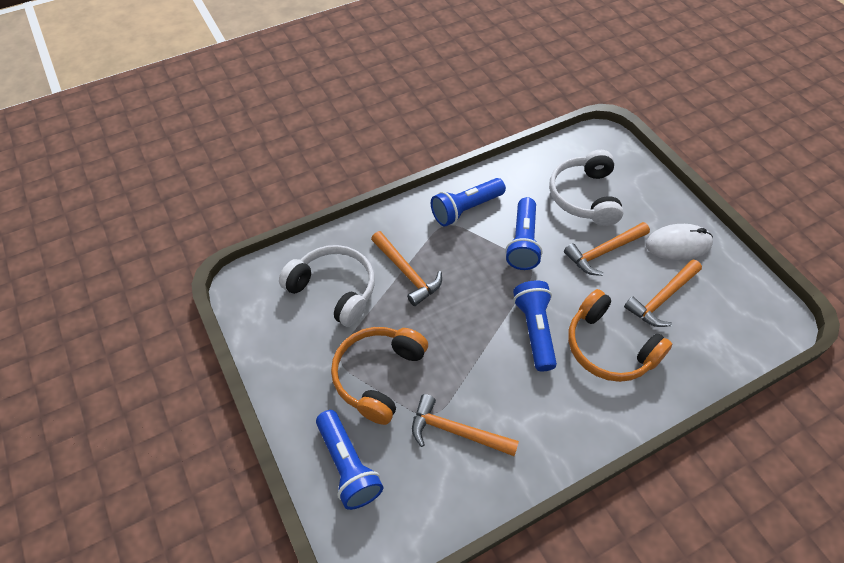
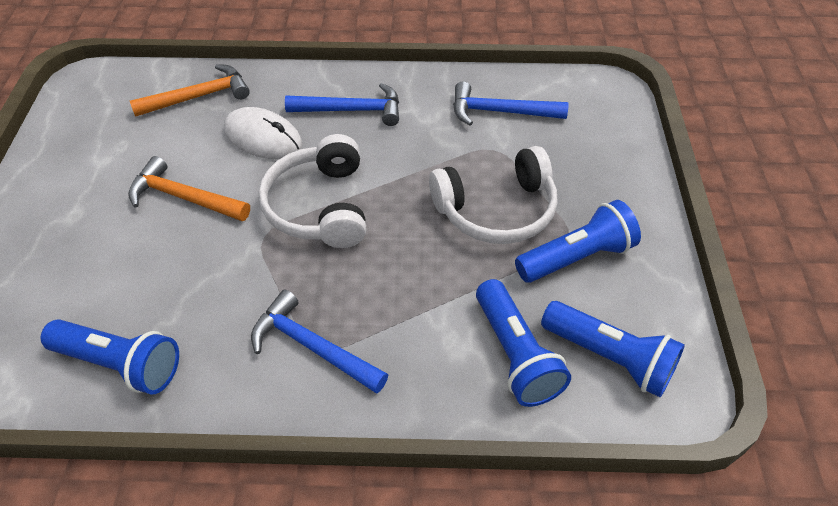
blue hammer: none = 0 -> [251,290,388,394] [285,83,399,126] [453,81,568,126] = 3
orange hammer: [371,231,442,306] [412,394,519,456] [564,222,650,276] [624,260,702,327] = 4 -> [128,156,250,221] [130,64,250,117] = 2
orange headphones: [331,327,428,425] [568,289,672,382] = 2 -> none = 0

